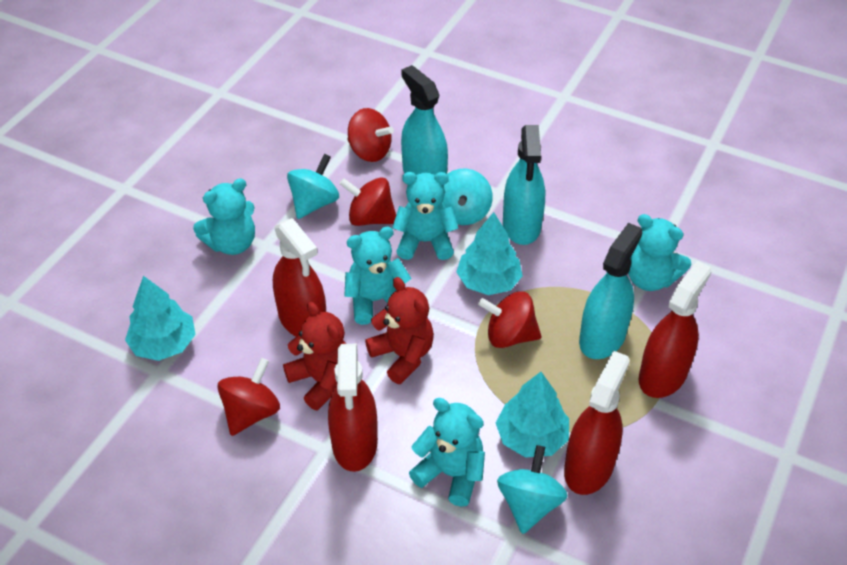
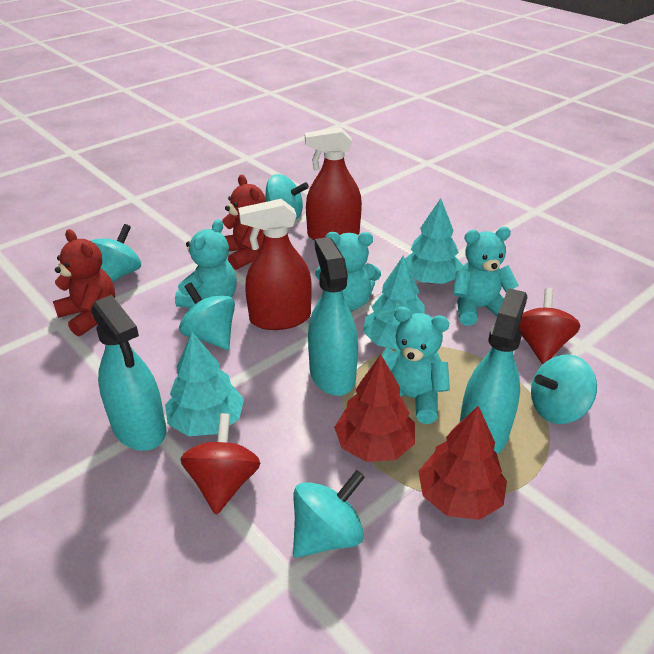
red spinning top: [217,358,280,436] [340,177,396,226] [347,108,394,162] [478,291,542,348] = 4 -> [180,413,261,515] [519,288,581,364] = 2
red spray bottle: [273,218,326,337] [328,344,378,472] [564,350,630,495] [639,261,712,398] = 4 -> [238,199,312,330] [305,127,362,241] = 2
red tree: none = 0 -> [334,355,415,462] [418,406,507,520] = 2
turquoise spinning top: [287,154,339,219] [442,169,493,225] [497,445,568,534] = 3 -> [91,224,141,282] [179,283,235,350] [265,174,309,219] [293,470,365,558] [531,354,597,424] = 5
turquoise teddy bear: [193,178,255,255] [344,227,411,325] [392,172,458,260] [409,398,485,507] [628,214,691,291] = 5 -> [175,219,237,308] [315,232,381,311] [382,307,450,424] [453,227,519,326] = 4

